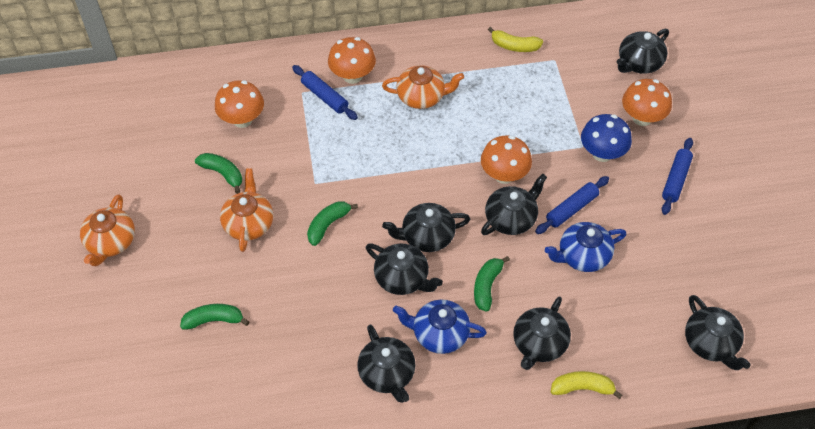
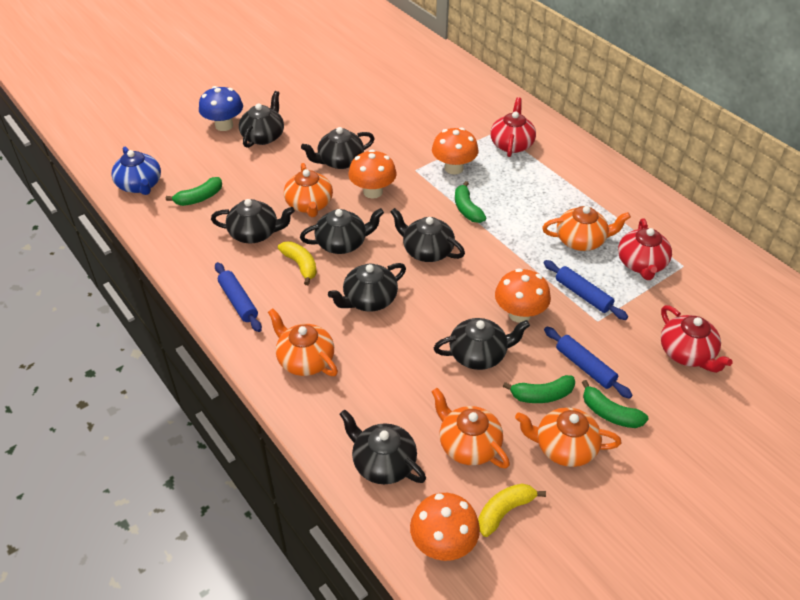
black teapot: [357,324,416,403] [366,244,443,295] [382,203,470,252] [481,174,547,235] [513,296,571,370] [617,29,669,74] [685,295,751,370] = 7 -> [211,199,295,244] [239,91,284,148] [300,208,384,254] [301,127,375,169] [328,263,406,312] [339,410,426,484] [391,208,465,262] [434,318,530,370] = 8
blue teapot: [393,300,487,354] [545,222,626,272] = 2 -> [111,147,161,195] = 1
orange teapot: [80,194,135,267] [220,168,273,252] [382,65,464,109] = 3 -> [268,309,338,376] [284,163,333,217] [431,388,510,468] [515,407,621,467] [542,206,631,251] = 5
red teapot: none = 0 -> [490,97,536,157] [618,219,672,280] [661,305,733,373] = 3

